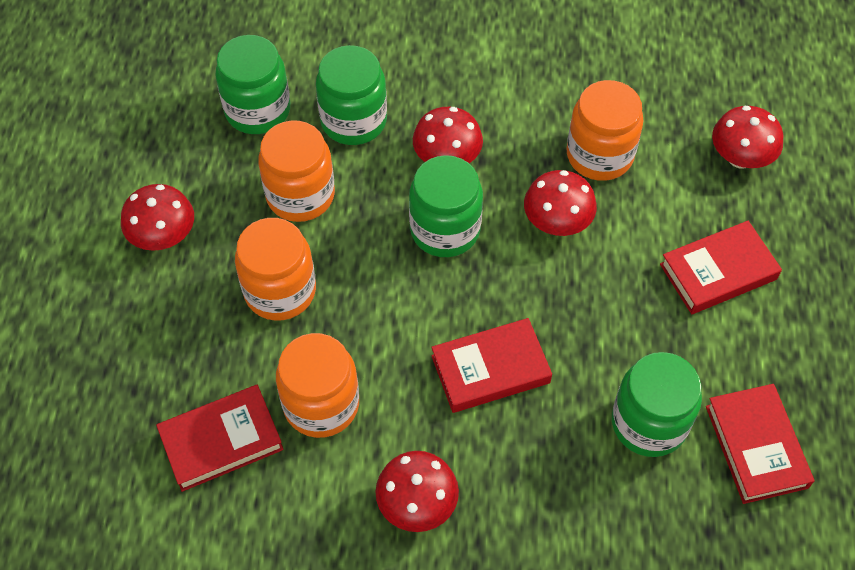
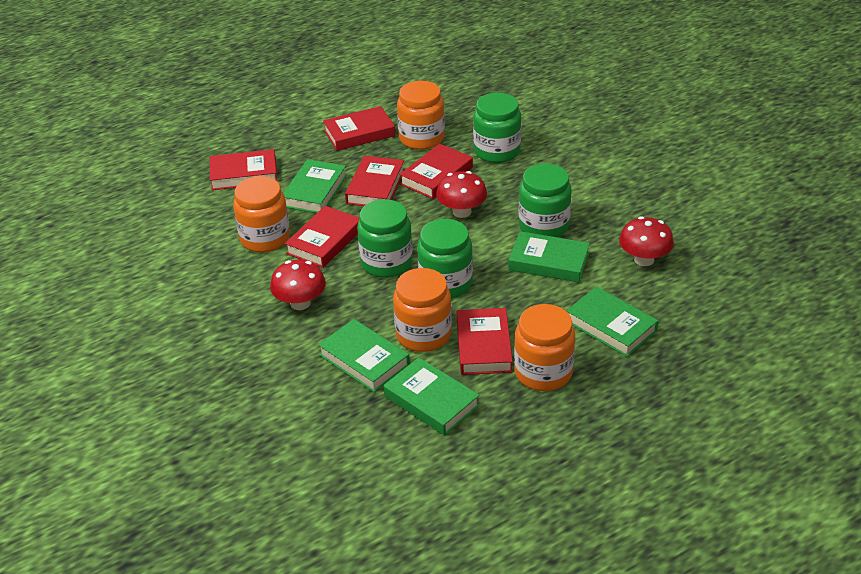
green book: none = 0 -> [283,159,347,213] [318,319,410,392] [383,357,480,436] [508,231,590,282] [566,286,658,357] = 5
red book: [156,385,284,492] [431,318,552,413] [660,221,782,314] [706,384,815,504] = 4 -> [210,149,277,190] [285,206,360,268] [323,106,396,151] [345,156,404,206] [399,144,473,199] [457,308,513,375] = 6
red mushroom: [121,184,194,251] [375,451,459,532] [413,107,483,163] [524,170,597,236] [712,106,783,169] = 5 -> [270,260,326,310] [436,171,487,218] [619,216,674,266] = 3

